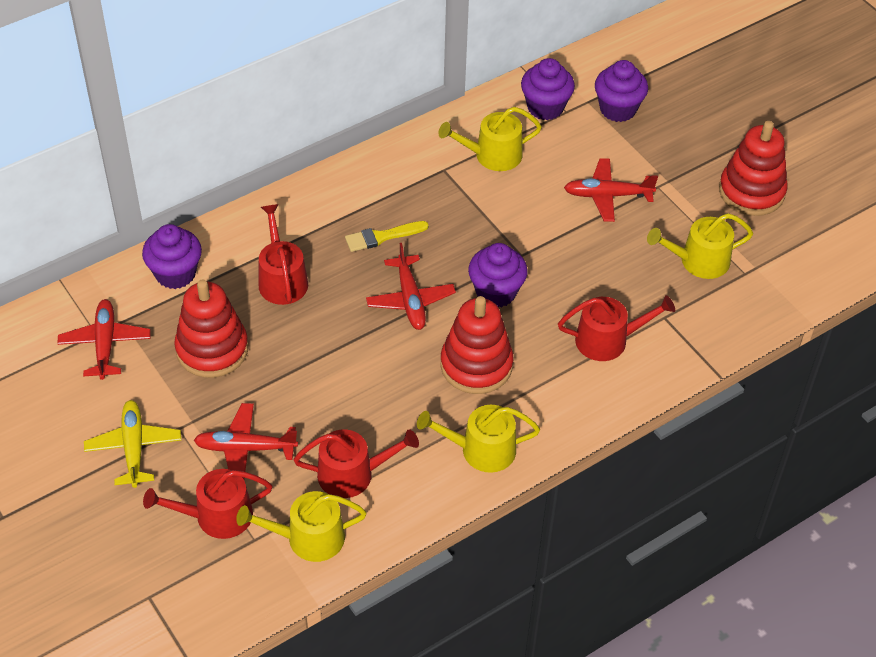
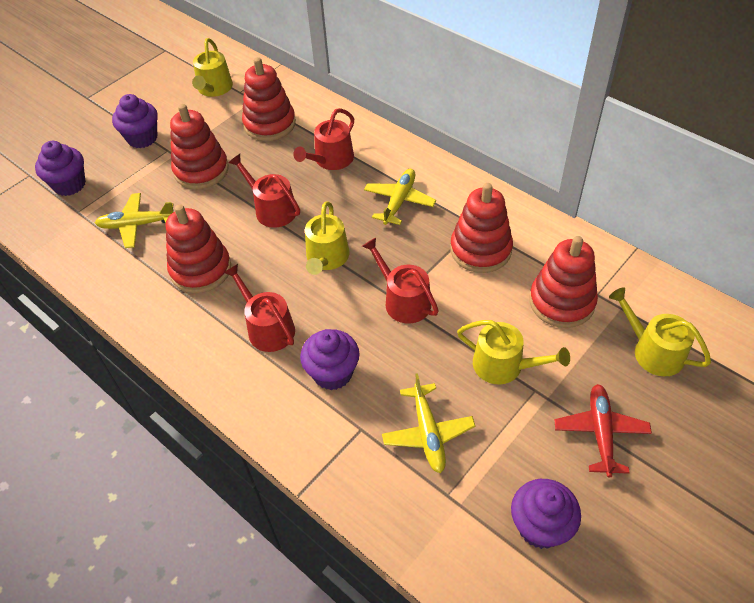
red plane: [57,299,151,380] [194,403,298,479] [366,243,456,330] [564,158,658,222] = 4 -> [555,384,652,477] = 1
red stacking toy: [174,280,248,378] [441,296,513,394] [719,121,787,216] = 3 -> [166,204,231,293] [170,104,229,189] [242,57,296,141] [450,183,513,273] [530,236,598,328] = 5
yellow brush: [345,221,429,252] = 1 -> none = 0
yellow plane: [84,400,181,488] = 1 -> [95,193,173,248] [364,169,436,225] [382,373,475,473] = 3

